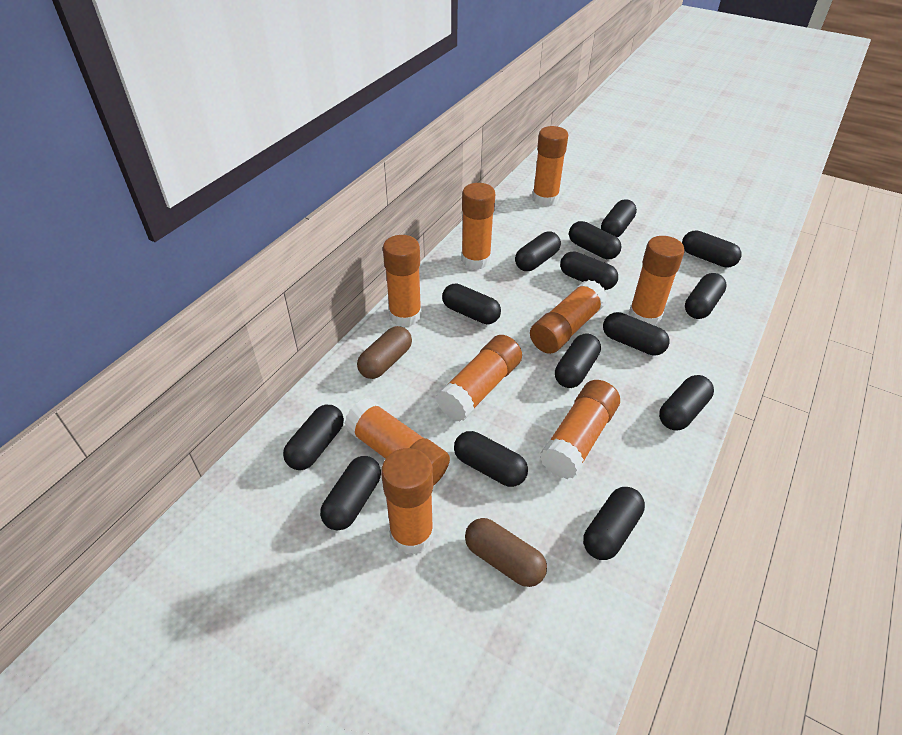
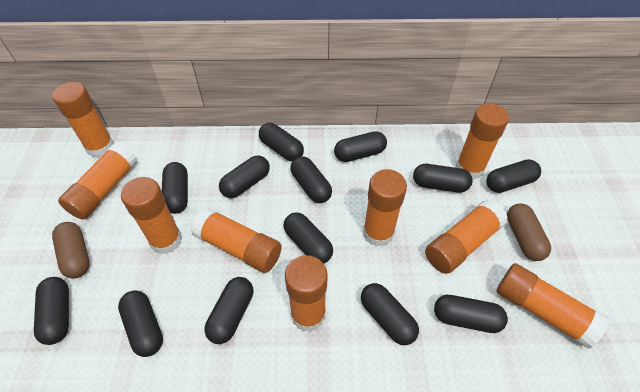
black capsule: [283,405,344,470] [320,456,381,531] [442,283,501,324] [454,431,528,487] [515,231,561,271] [555,334,601,388] [560,251,618,290] [569,221,622,259] [583,487,645,560] [601,199,637,237] [603,312,670,356] [659,375,714,431] [682,230,741,268] [685,273,727,319] = 14 -> [34,277,69,345] [118,290,163,357] [162,162,188,214] [205,277,253,344] [219,155,270,198] [259,123,304,161] [284,212,333,264] [290,156,332,203] [334,131,387,162] [361,283,419,345] [413,164,473,193] [434,295,508,333] [486,160,541,193] = 13

